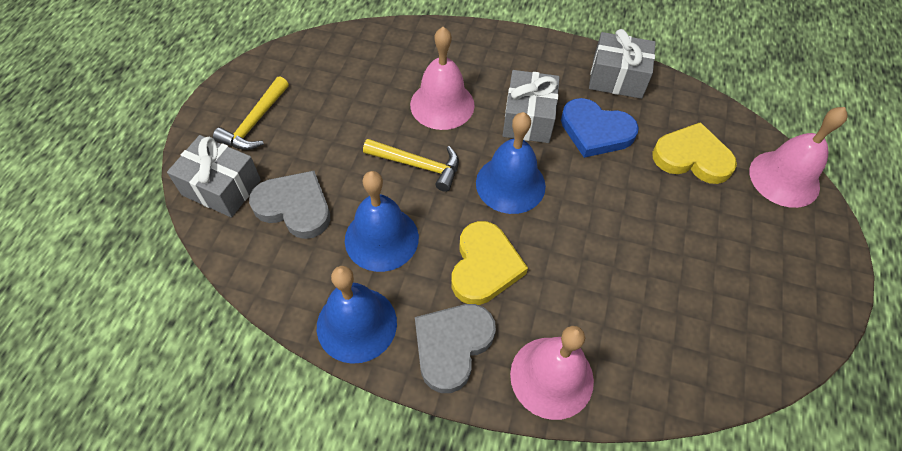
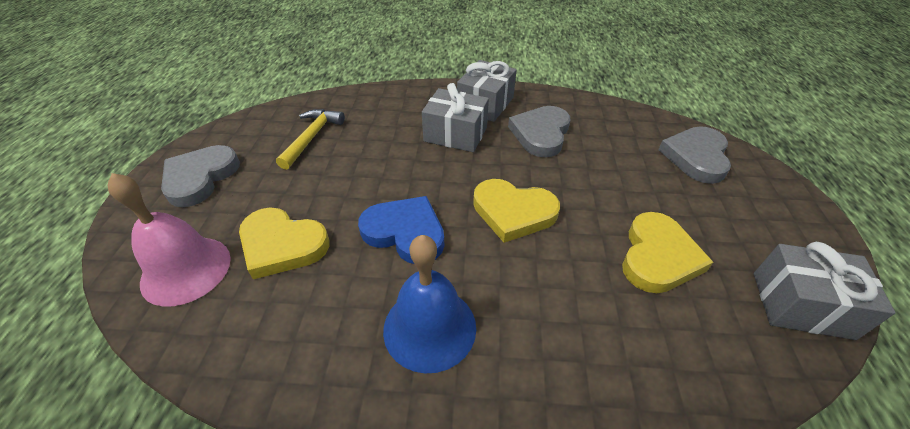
blue bell: [317,266,397,364] [345,171,419,272] [476,112,546,214] = 3 -> [383,235,476,373] = 1
grey heart: [249,171,330,239] [415,304,496,393] = 2 -> [161,145,240,207] [508,106,570,157] [658,126,731,184] = 3
pink bell: [410,27,475,130] [510,326,594,420] [749,107,848,208] = 3 -> [107,173,231,307] = 1
yellow hammer: [213,76,289,150] [363,139,459,192] = 2 -> [276,109,345,170] = 1
yellow heart: [451,221,528,305] [652,122,737,184] = 2 -> [239,208,329,279] [473,179,560,243] [622,212,713,293] = 3

